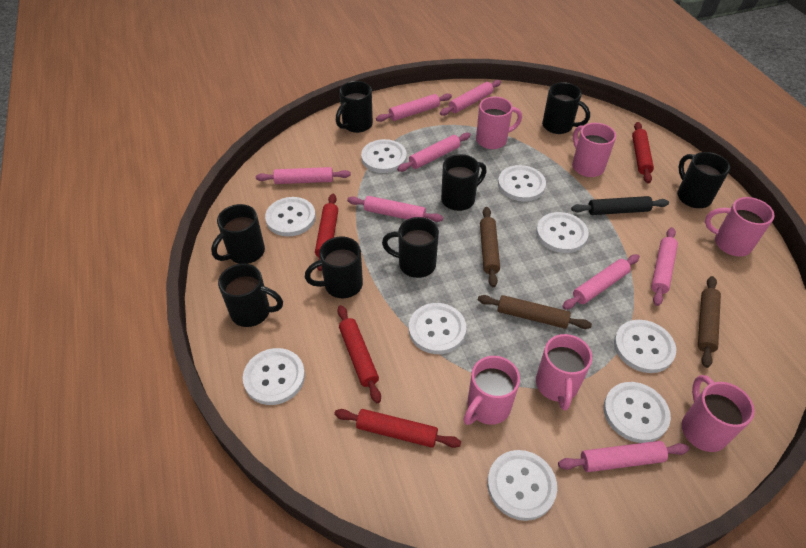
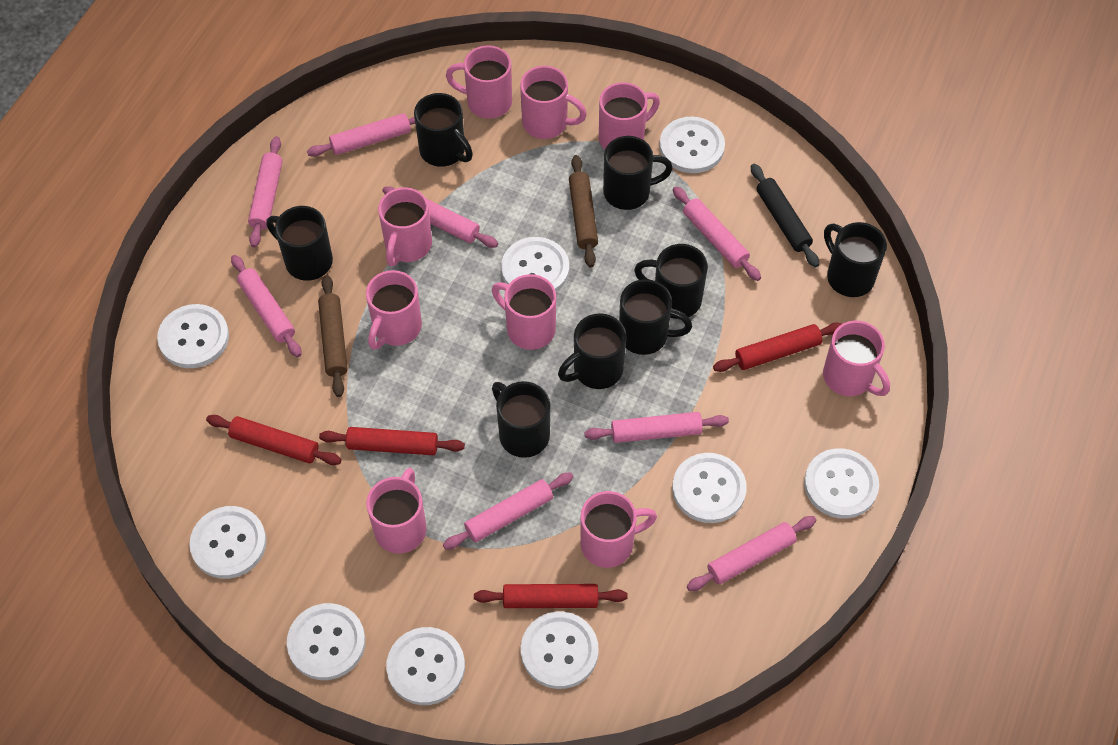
brown rolling pin: [478,295,592,329] [480,207,500,287] [698,276,721,368] = 3 -> [318,275,348,397] [569,155,598,267] = 2
pink mug: [463,356,520,425] [476,97,522,149] [536,334,592,410] [572,123,616,177] [682,375,755,452] [705,197,775,256] = 6 -> [366,270,422,350] [366,468,426,554] [378,187,432,266] [446,45,512,119] [492,274,556,350] [520,66,587,139] [581,491,657,568] [599,82,660,150] [823,321,890,396] = 9

